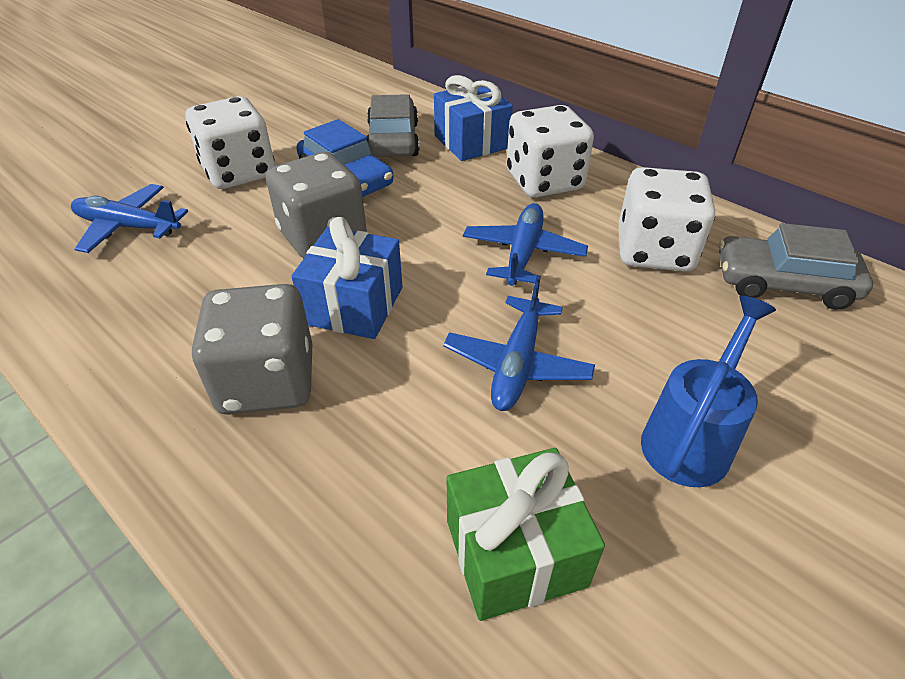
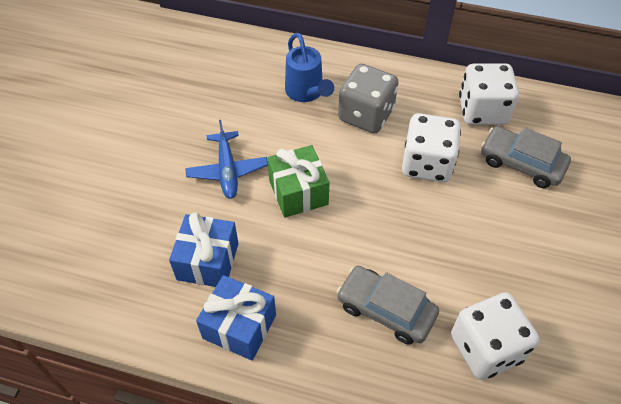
blue car: [296,119,394,197] = 1 -> none = 0
blue plane: [71,184,188,253] [443,275,595,411] [463,203,588,286] = 3 -> [185,120,268,199] = 1
grey dice: [192,284,312,415] [266,152,367,258] = 2 -> [338,64,399,133] = 1

